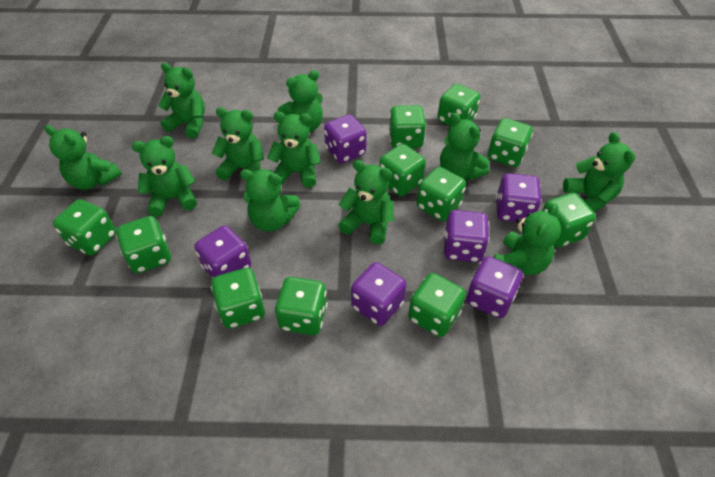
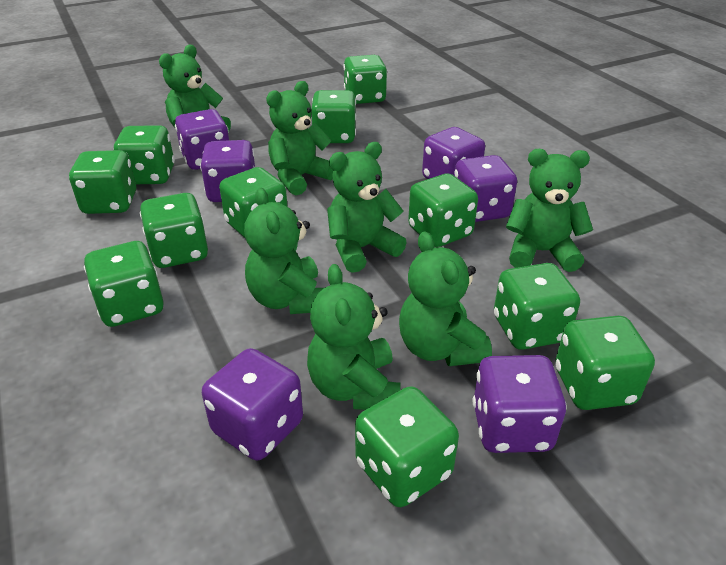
green teddy bear: [45,125,122,190] [132,136,197,216] [158,63,205,138] [212,107,264,181] [240,169,300,232] [267,112,321,188] [278,70,323,132] [338,160,394,244] [440,113,489,181] [494,203,561,275] [563,132,635,212] = 11 -> [159,45,231,130] [244,188,324,314] [266,81,333,195] [307,264,401,410] [327,142,407,273] [399,232,492,366] [506,149,593,272] = 7

